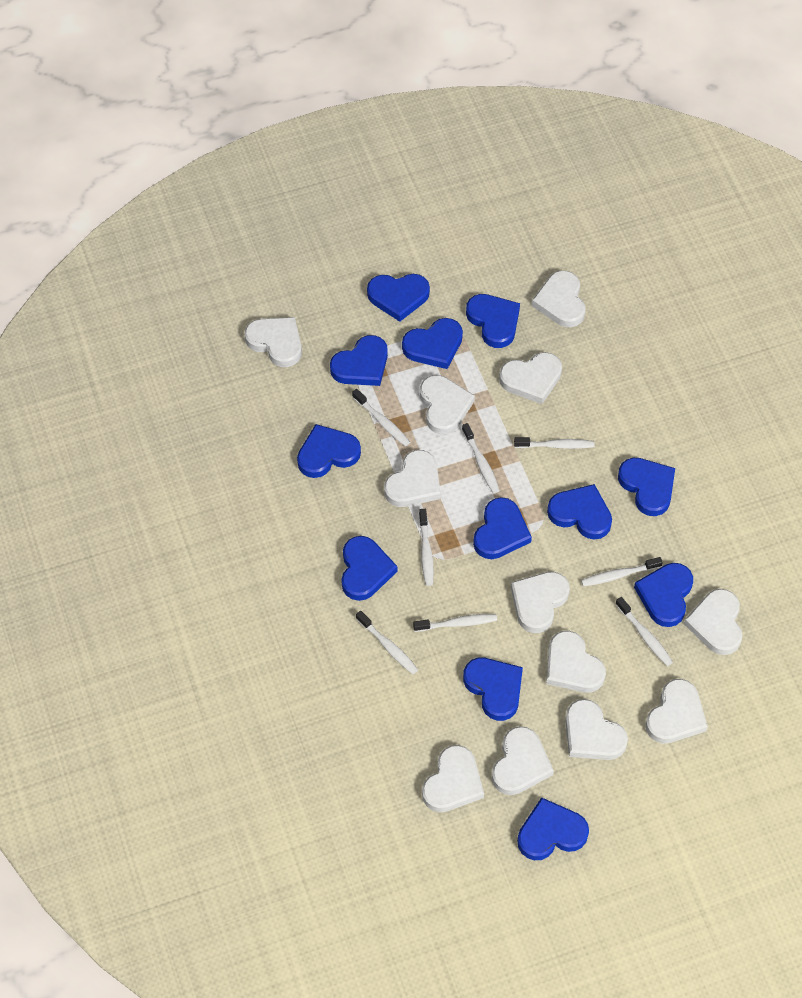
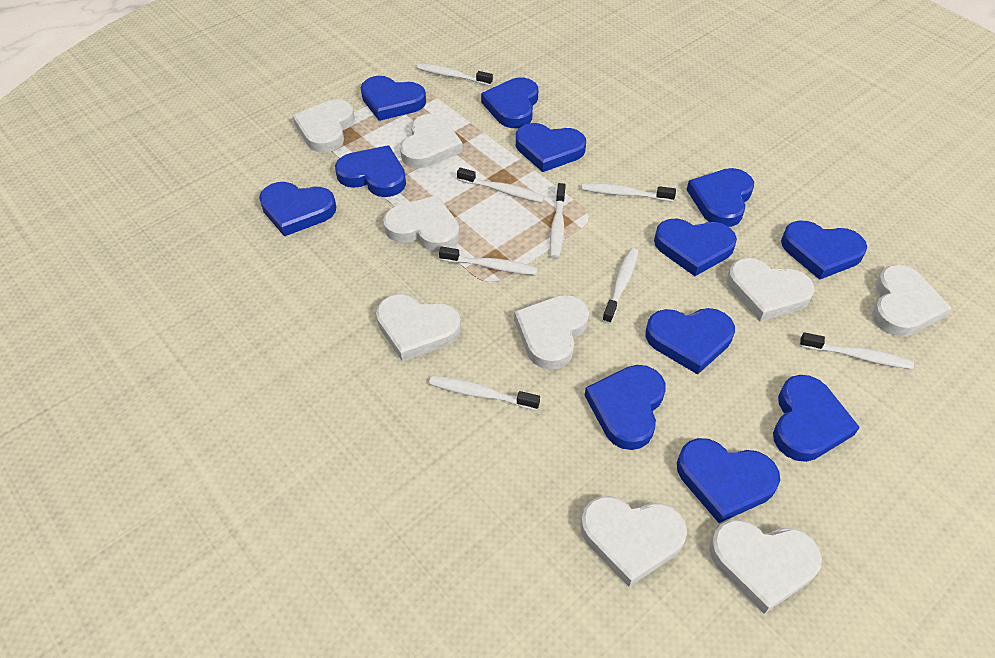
white heart: [244,317,302,367] [384,450,441,507] [420,375,475,434] [422,745,484,812] [492,726,554,795] [499,352,562,404] [511,572,570,633] [532,271,586,327] [546,631,606,693] [565,699,628,760] [645,679,708,744] [684,589,743,655] = 12 -> [293,99,355,153] [376,294,461,362] [383,195,460,252] [400,114,463,168] [514,295,589,370] [580,496,687,587] [709,519,822,614] [727,258,814,321] [872,265,952,337] = 9

